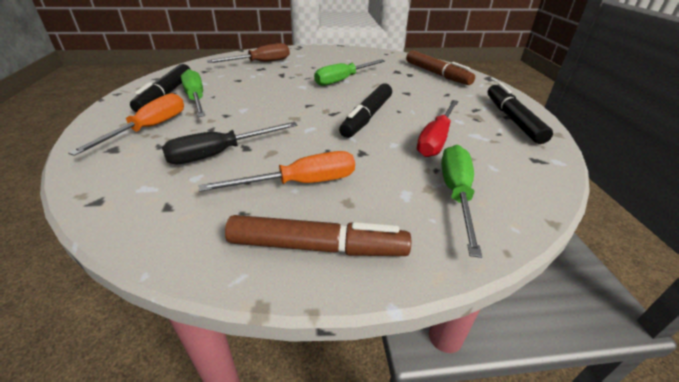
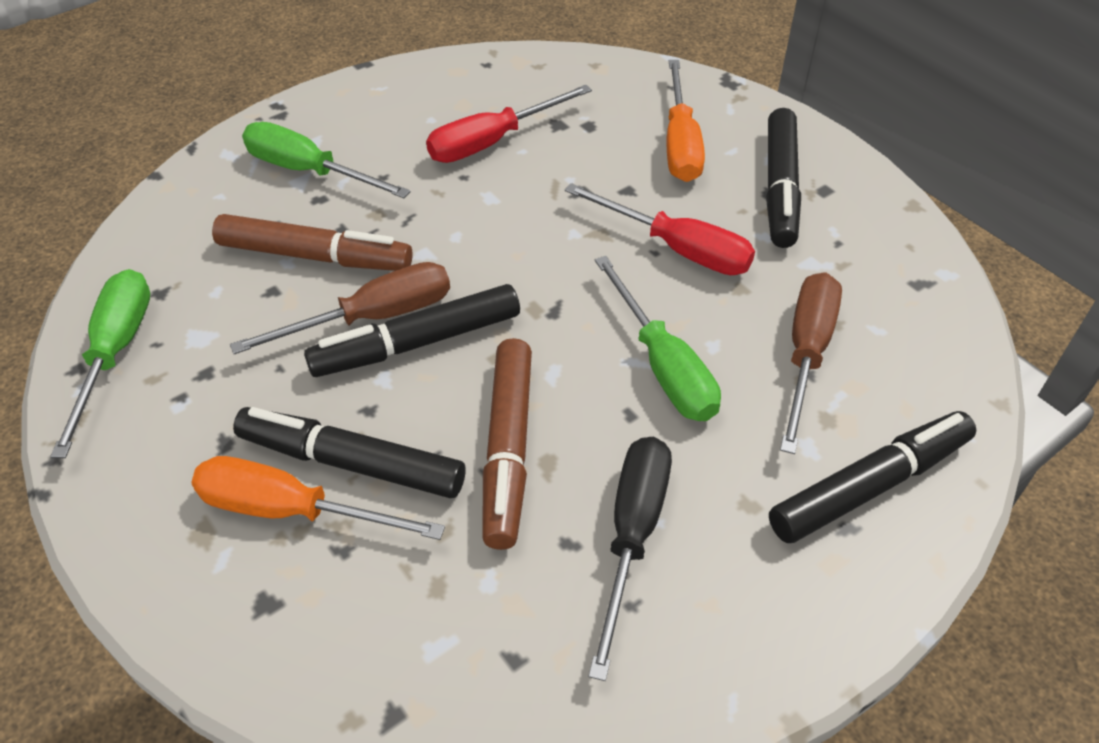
black marker: [130,64,191,112] [339,83,392,138] [488,82,553,144] = 3 -> [233,407,465,498] [304,284,520,377] [766,108,801,248] [769,411,976,543] = 4
brown screwdriver: [207,43,290,63] = 1 -> [230,262,450,354] [780,272,842,454] = 2
red screwdriver: [417,100,459,157] = 1 -> [426,85,592,163] [565,183,755,275] = 2

